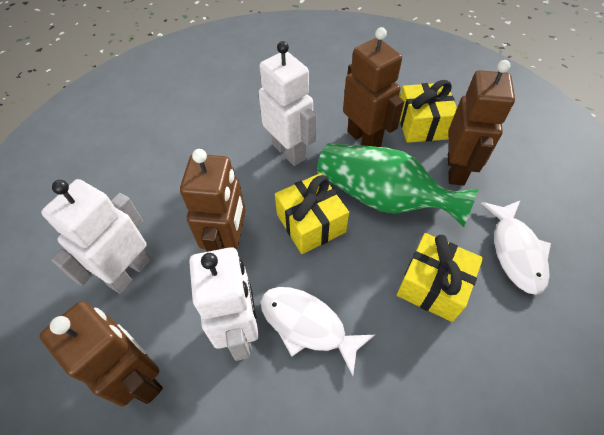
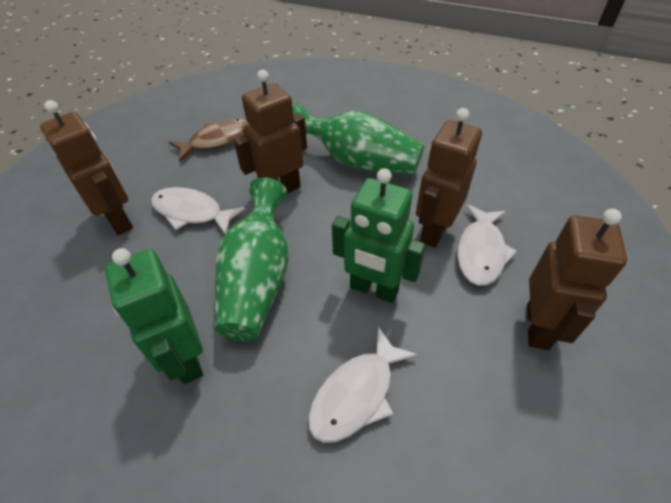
brown fish: none = 0 -> [169,119,249,161] = 1
green robot: none = 0 -> [105,248,203,384] [332,168,426,303] = 2
green vase: [317,143,479,228] = 1 -> [215,177,289,341] [293,103,425,175] = 2
white fish: [261,287,375,376] [481,201,551,295] = 2 -> [151,187,245,234] [308,326,418,443] [457,204,517,286] = 3
white robot: [41,179,151,294] [189,247,259,361] [258,41,316,166] = 3 -> none = 0
yellow gift: [275,173,349,254] [397,233,483,322] [400,80,457,143] = 3 -> none = 0

